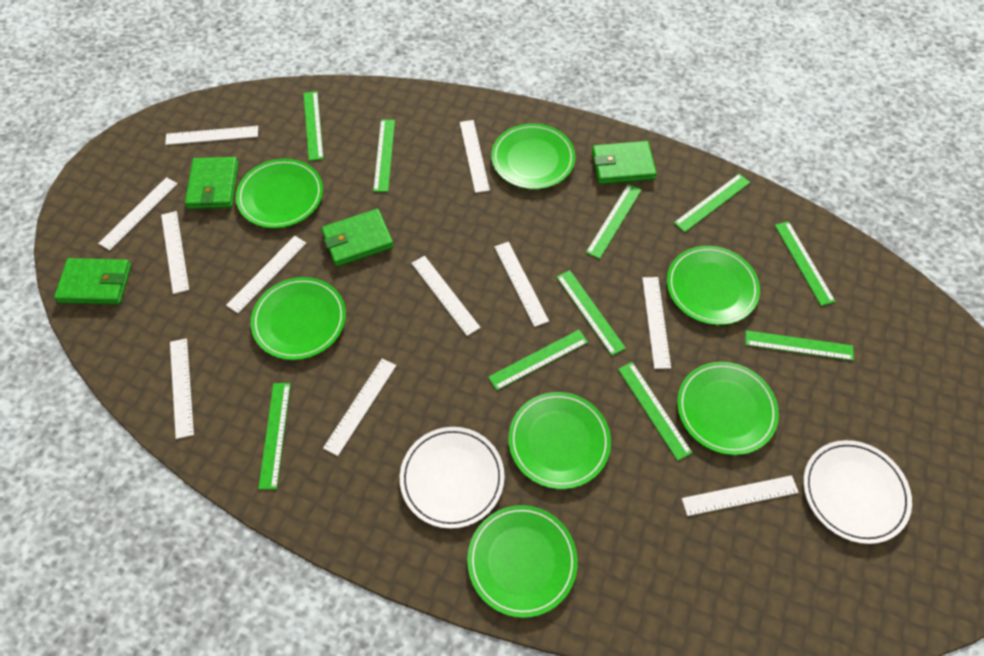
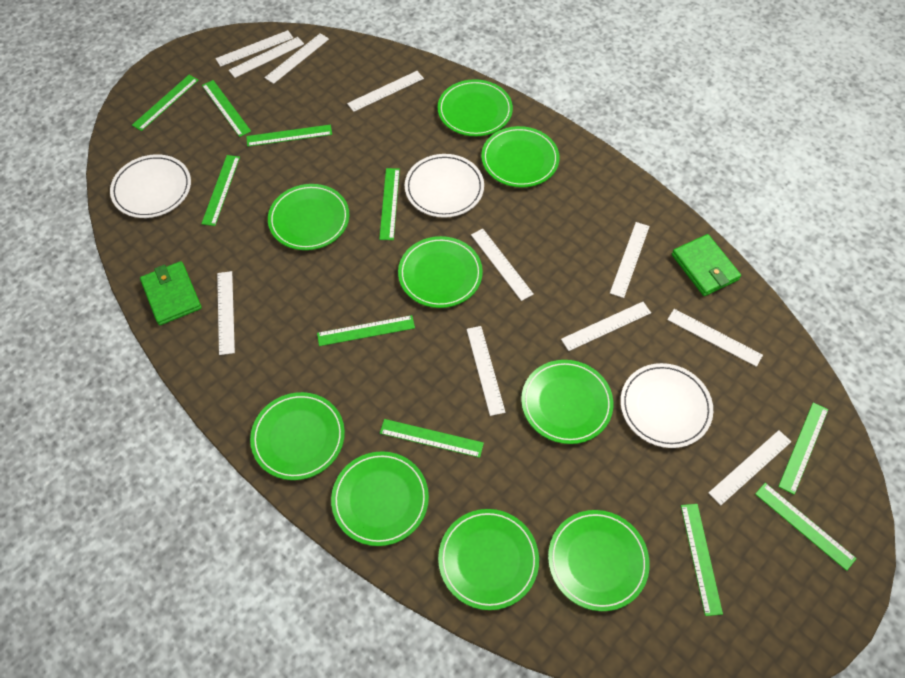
green plate: [236,159,323,228] [251,277,346,360] [467,505,578,618] [491,123,576,189] [509,392,611,489] [667,246,760,325] [677,362,779,455] = 7 -> [250,392,345,480] [268,184,349,250] [331,451,429,546] [398,236,483,308] [437,79,513,136] [438,509,539,610] [481,126,559,187] [521,360,614,444] [548,510,650,611] = 9
green wallet: [54,258,131,305] [185,157,238,209] [321,209,394,267] [592,141,657,184] = 4 -> [140,261,202,325] [672,234,741,296] = 2
white plate: [400,427,505,529] [803,440,912,544] = 2 -> [110,154,191,218] [405,154,484,218] [620,363,713,448] = 3

